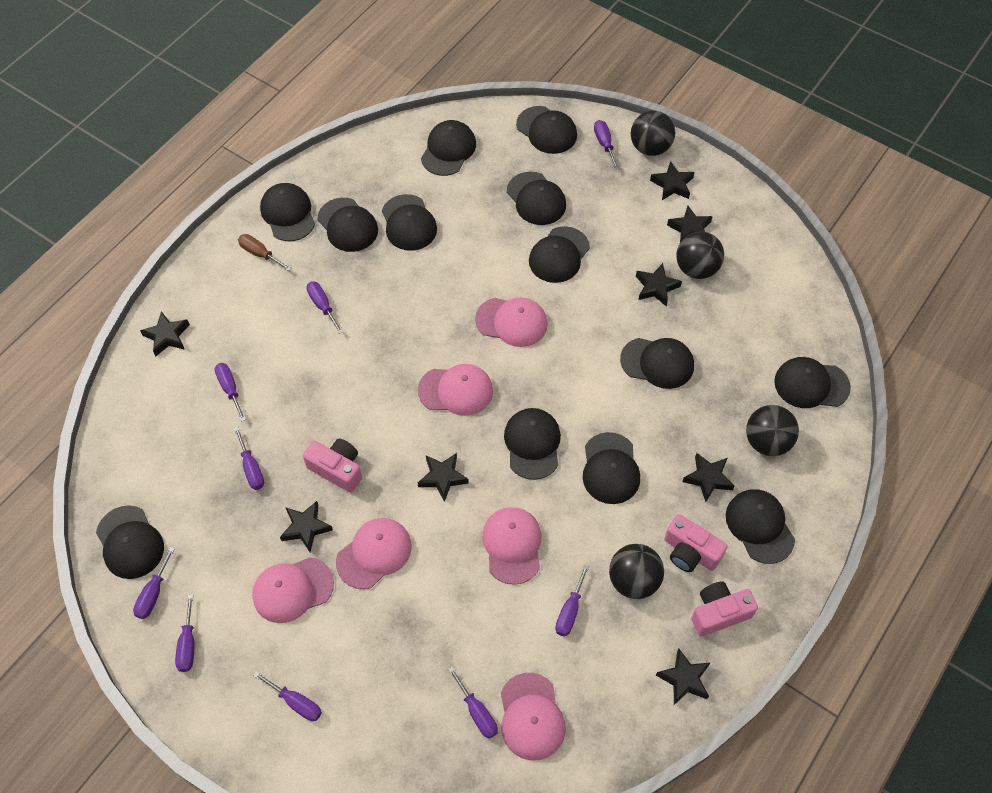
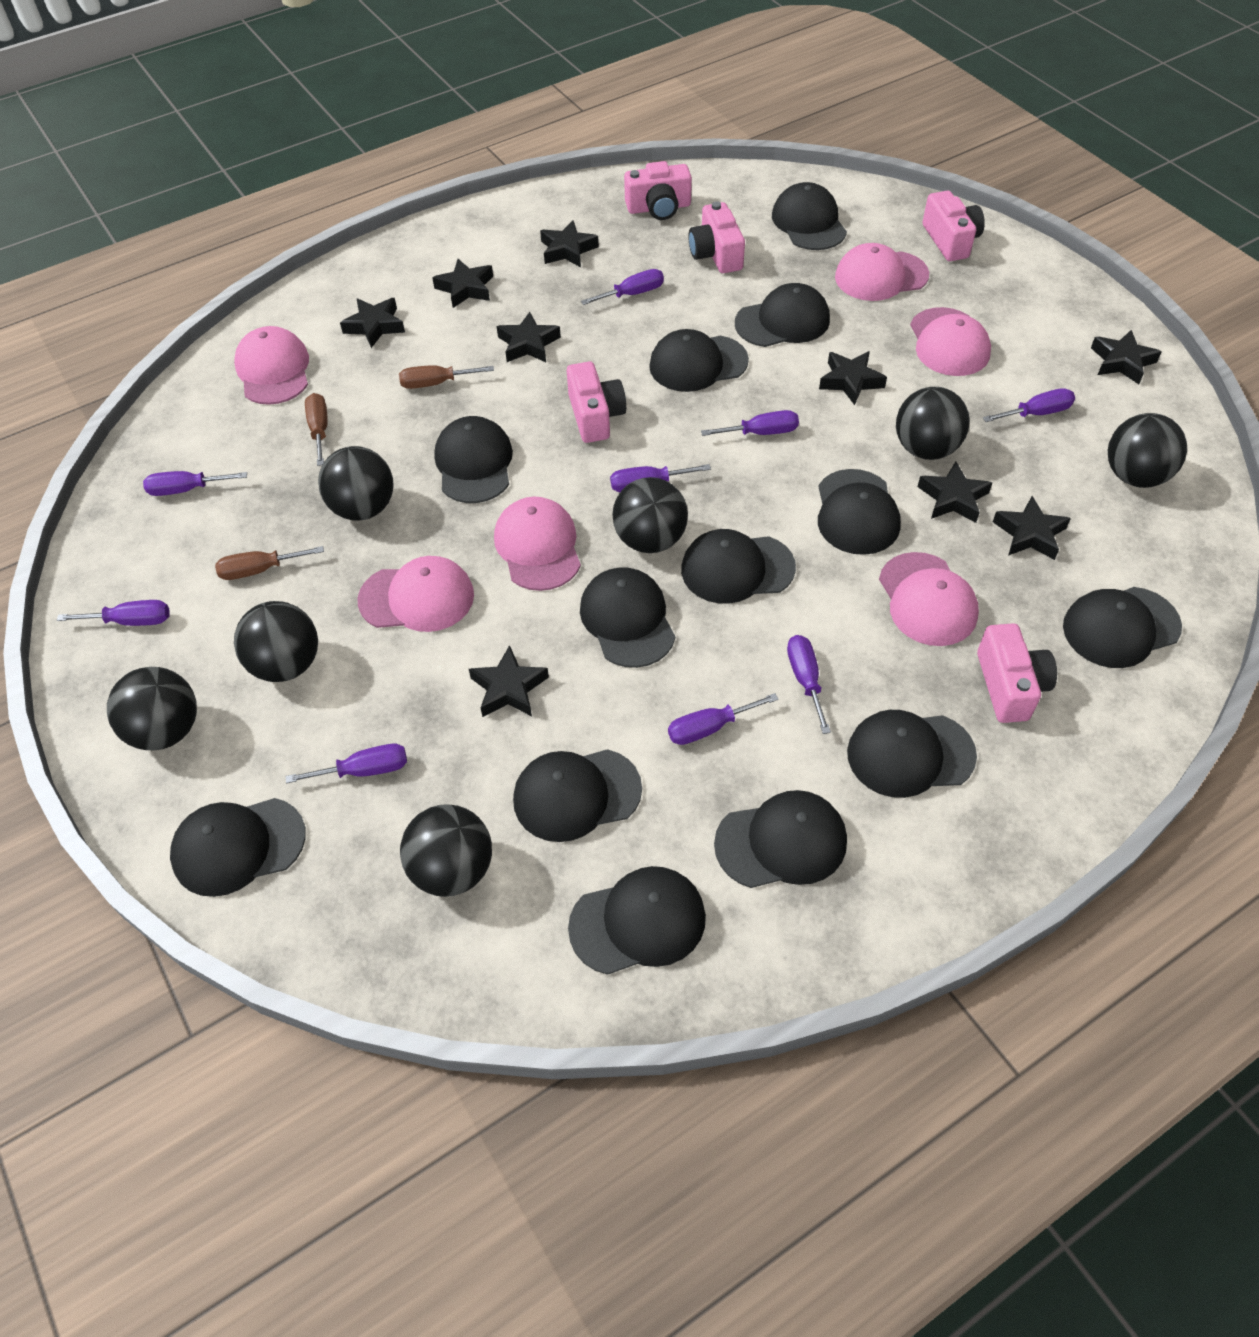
black ball: [609,544,664,599] [631,110,675,156] [676,232,724,279] [746,405,799,456] = 4 -> [107,667,197,750] [234,601,318,682] [318,446,394,521] [400,804,492,897] [612,477,688,553] [896,387,970,460] [1108,413,1187,488] = 7
black star: [140,311,190,356] [280,501,333,552] [418,453,469,502] [636,263,682,306] [650,161,695,200] [656,649,711,705] [667,206,713,242] [682,453,735,502] = 8 -> [340,298,405,348] [432,259,493,308] [469,645,549,717] [497,312,561,362] [540,220,599,267] [819,351,887,405] [918,462,992,523] [993,496,1071,560] [1091,330,1162,384] = 9
brown screwdriver: [238,234,292,271] = 1 -> [215,546,324,580] [305,393,328,466] [399,365,494,389] = 3
pink camera: [303,439,362,493] [664,514,727,572] [691,581,758,636] = 3 -> [567,362,626,443] [624,161,692,220] [689,201,745,273] [923,191,985,261] [977,623,1057,723] = 5

